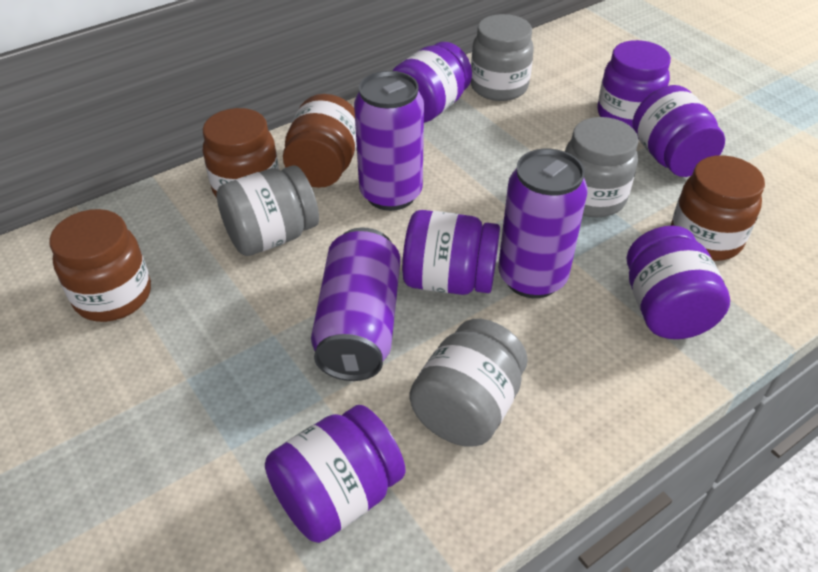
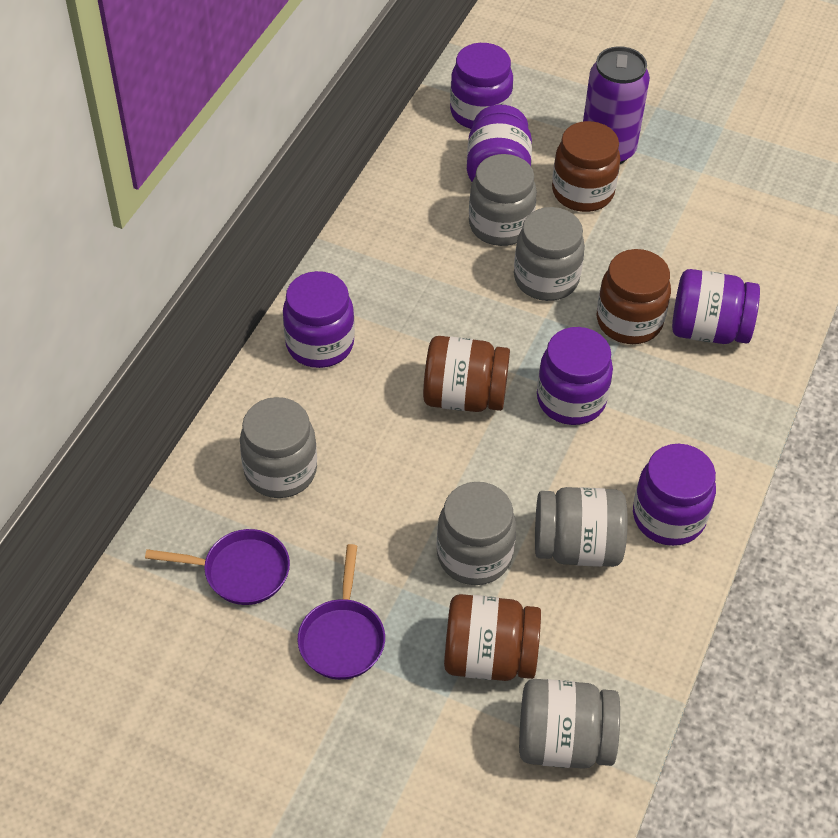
grey jar: [216,165,319,256] [409,319,528,446] [471,14,534,101] [565,117,639,217] = 4 -> [240,397,317,498] [436,482,516,585] [469,154,537,246] [514,207,585,301] [519,679,620,769] [535,487,628,567] = 6
purple can: [311,227,400,381] [354,71,424,211] [498,149,588,298] = 3 -> [583,46,650,164] = 1
purple pan: none = 0 -> [145,529,290,605] [297,544,385,680] = 2

